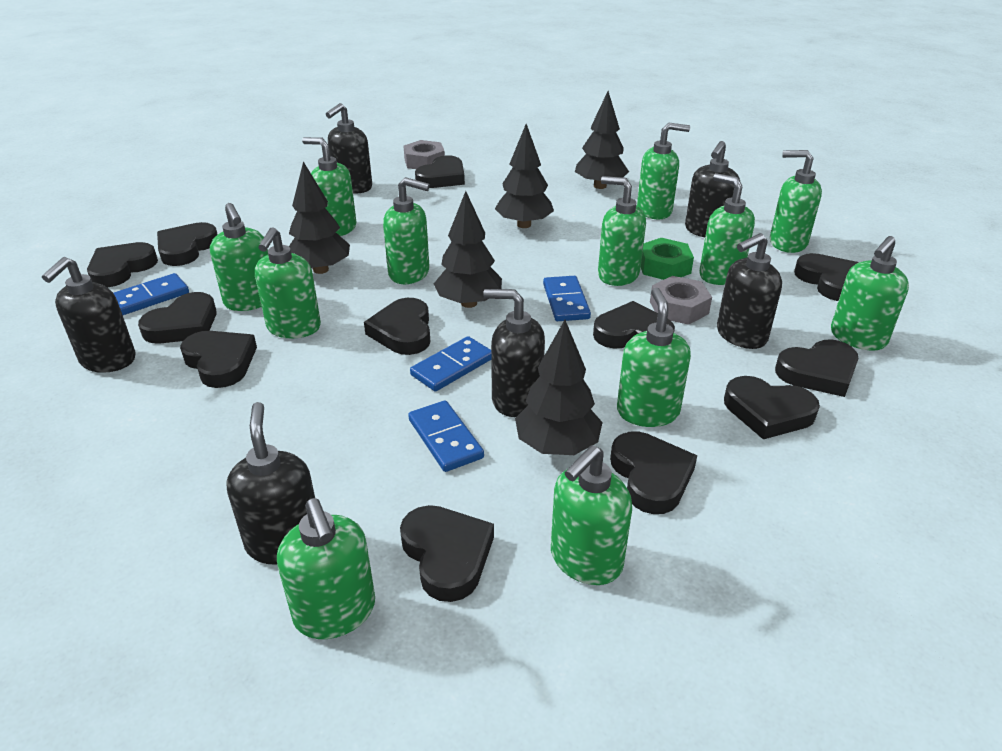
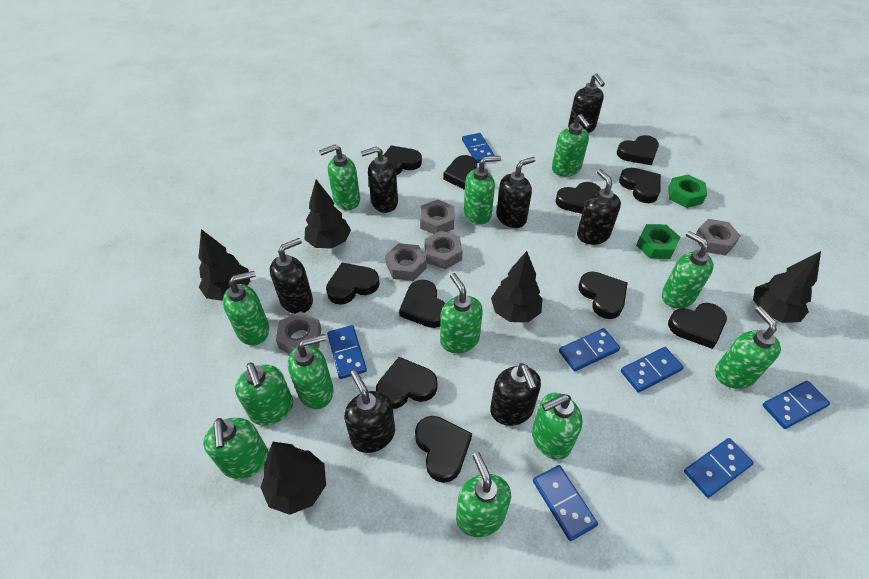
black heart: [87,242,158,287] [138,292,217,344] [157,222,218,266] [180,331,257,388] [364,298,430,355] [400,505,494,602] [415,155,465,188] [593,301,675,348] [610,431,697,514] [724,376,820,439] [775,339,859,397] [794,253,859,301] = 12 -> [326,262,380,305] [376,357,437,409] [383,146,422,175] [399,280,445,328] [415,416,472,483] [443,155,477,190] [556,182,601,214] [578,271,627,319] [617,135,659,165] [619,168,661,203] [668,303,727,349] = 11
black soap dispenser: [42,257,135,373] [227,402,315,565] [326,103,372,194] [483,289,545,417] [685,141,740,237] [717,233,782,349] = 6 -> [270,238,313,314] [344,370,395,453] [361,146,398,213] [490,363,541,426] [497,157,536,228] [568,74,605,133] [577,169,621,245] = 7
blue domino: [114,273,189,315] [408,400,484,472] [410,336,491,392] [543,276,591,321] = 4 -> [327,325,367,379] [462,133,495,163] [533,465,598,541] [559,328,620,371] [621,347,684,392] [684,438,754,498] [763,381,830,429] = 7
green nut: [641,238,694,280] = 1 -> [636,224,680,259] [668,175,707,208] = 2
grey nut: [403,140,445,169] [650,276,712,325] = 2 -> [276,311,321,354] [385,243,427,281] [420,200,454,234] [425,231,463,269] [696,219,740,256] = 5

